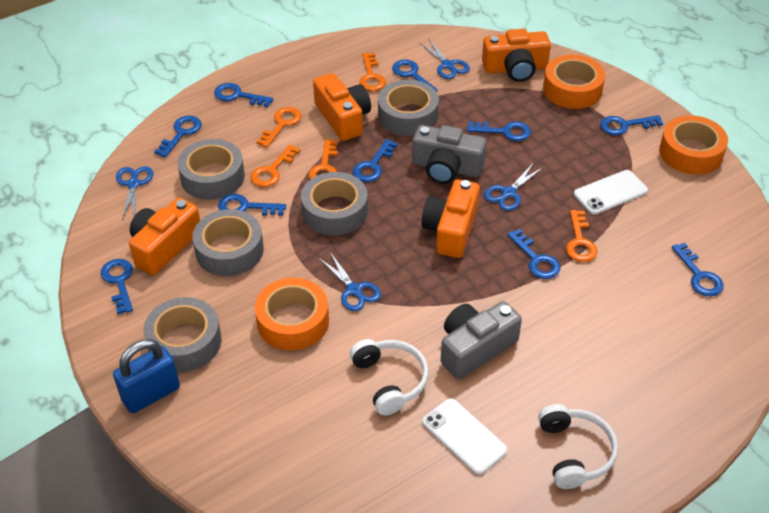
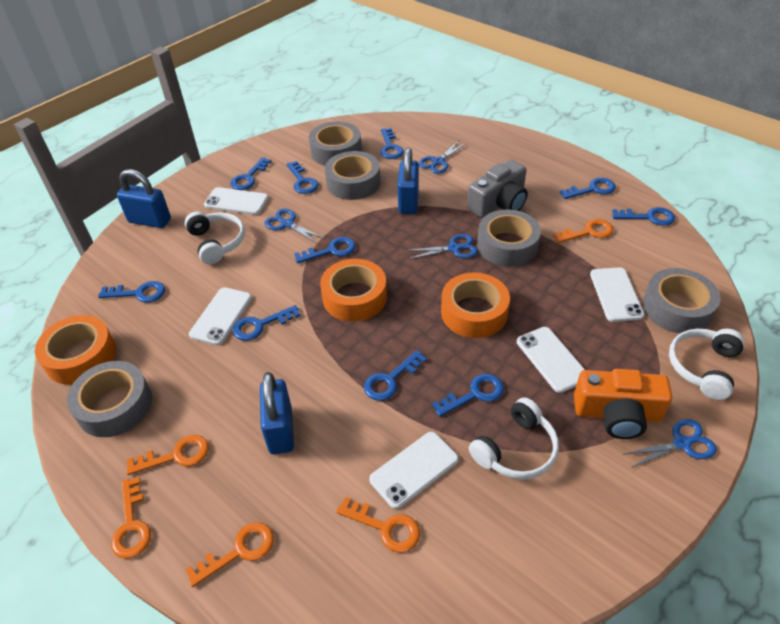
blue padlock: [113,339,180,413] = 1 -> [117,169,171,228] [260,372,294,454] [398,148,419,214] = 3
grey camera: [412,125,487,184] [441,301,522,379] = 2 -> [467,160,528,218] = 1
orange camera: [129,198,200,275] [313,73,371,141] [422,179,480,258] [482,29,551,82] = 4 -> [574,369,672,439] = 1
white headphones: [350,339,429,415] [538,404,618,489] = 2 -> [185,212,245,264] [469,397,559,480] [669,329,745,400] = 3
white phone: [422,398,508,475] [574,170,648,215] = 2 -> [189,287,252,345] [204,187,268,215] [369,432,459,509] [517,327,585,393] [590,267,644,322] = 5

